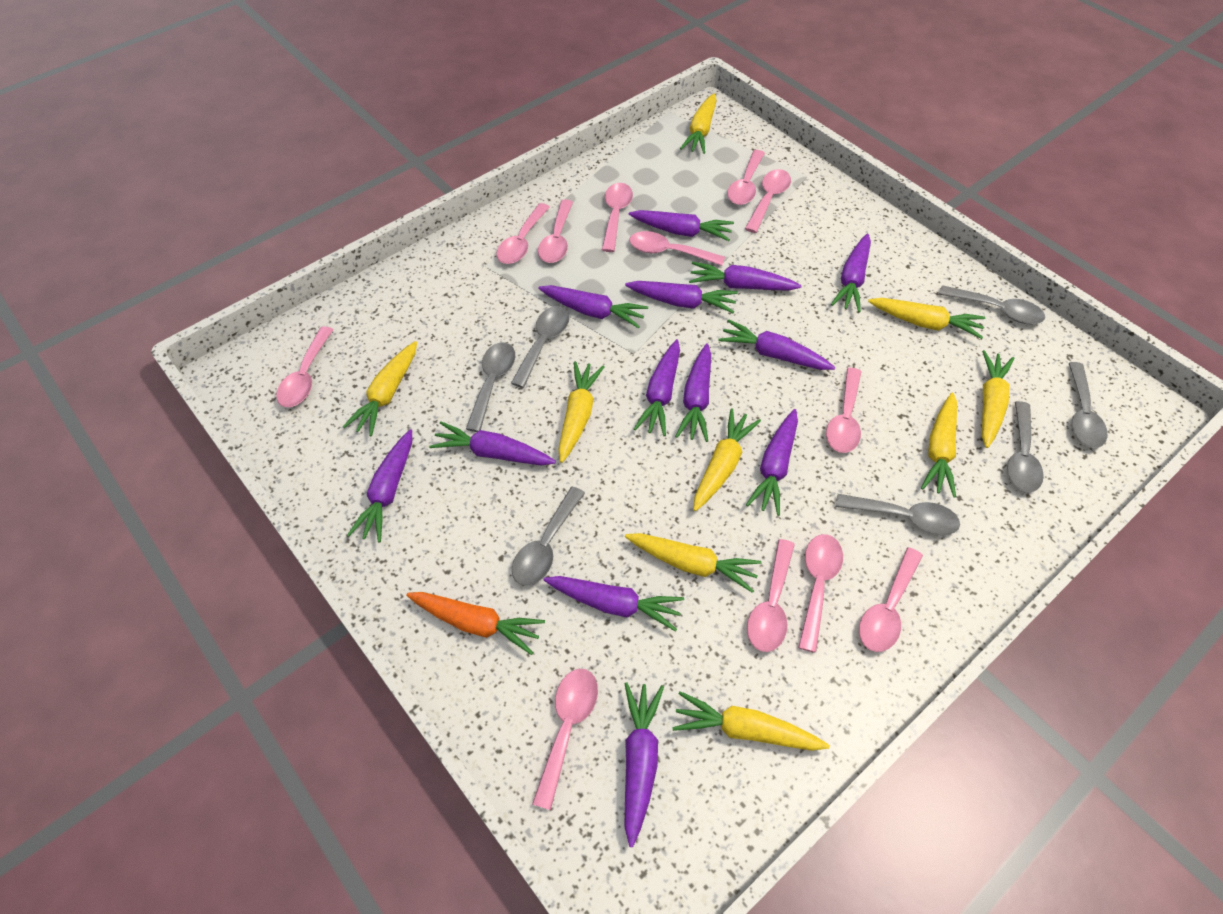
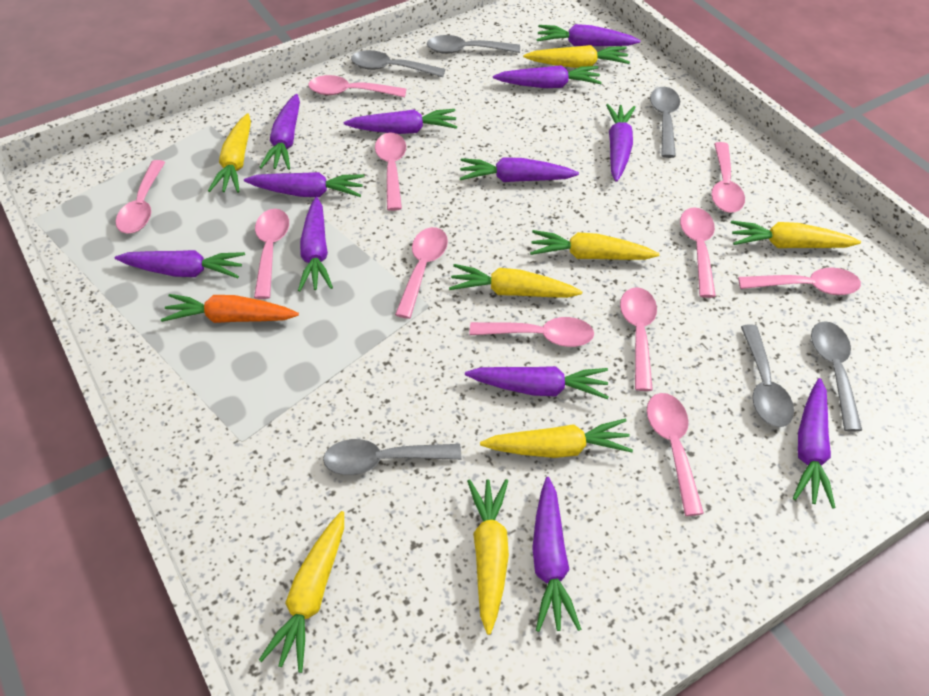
grey spoon: [466,342,515,432] [511,306,569,388] [512,486,585,586] [836,494,960,535] [939,285,1045,324] [1007,401,1044,492] [1069,362,1107,448] = 7 -> [323,439,461,475] [351,50,445,77] [427,35,520,54] [650,87,680,158] [741,325,794,427] [811,321,862,431] = 6
pink spoon: [276,326,334,407] [496,203,550,264] [532,669,598,810] [538,199,573,263] [602,183,633,252] [629,231,725,266] [727,150,765,205] [745,169,791,233] [747,539,795,652] [798,534,843,653] [826,368,861,453] [859,547,923,652] = 12 -> [116,160,165,234] [254,209,289,299] [308,75,406,97] [375,133,406,211] [395,227,448,319] [469,317,594,347] [620,287,657,391] [647,393,704,516] [680,207,716,298] [711,142,745,213] [738,268,861,295] = 11
purple carrot: [347,429,412,542] [429,422,556,465] [538,285,648,328] [544,576,684,632] [624,682,664,847] [625,281,738,313] [629,210,734,241] [634,339,680,436] [675,343,711,442] [689,262,802,291] [718,319,835,370] [746,409,798,516] [831,234,871,312] = 13 -> [115,250,245,278] [244,172,365,197] [259,94,300,170] [298,197,333,291] [344,109,457,134] [460,157,579,182] [465,366,609,399] [493,65,602,88] [532,477,581,632] [537,24,640,46] [606,104,635,182] [793,378,836,509] = 12
yellow carrot: [343,341,417,436] [558,361,605,463] [625,533,762,593] [672,691,830,751] [680,93,717,154] [693,408,761,511] [868,298,986,339] [921,393,957,497] [982,350,1014,448] = 9 -> [208,113,251,193] [259,511,344,673] [449,264,582,298] [467,479,509,635] [480,418,633,458] [523,45,630,68] [530,230,660,260] [731,221,861,248] = 8

